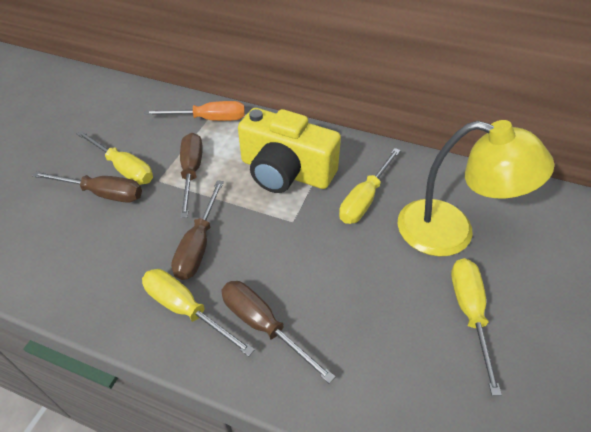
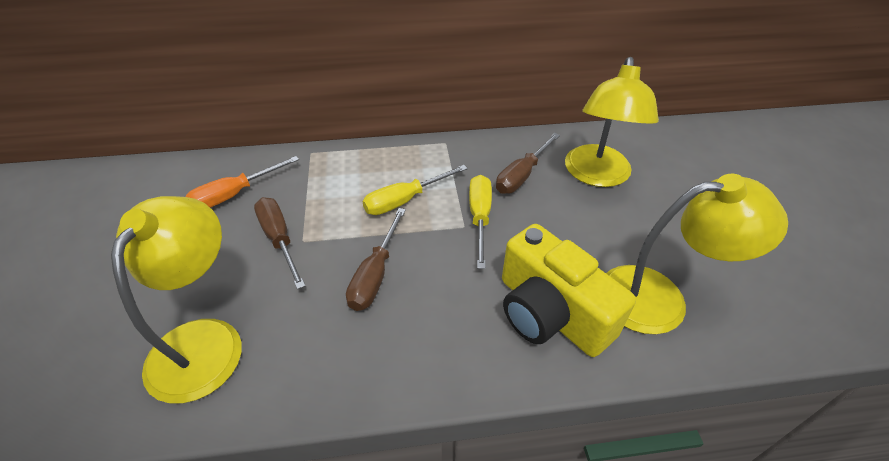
brown screwdriver: [32,171,142,203] [171,180,224,280] [180,133,203,218] [221,281,335,384] = 4 -> [254,197,305,289] [346,208,406,311] [496,133,560,194] = 3
yellow lamp: [398,120,554,256] = 1 -> [111,196,242,403] [565,57,659,187] [606,174,788,335] = 3
yellow screwdriver: [77,131,153,185] [142,269,255,356] [339,148,401,224] [451,258,502,396] = 4 -> [363,165,468,215] [469,175,492,269] = 2

